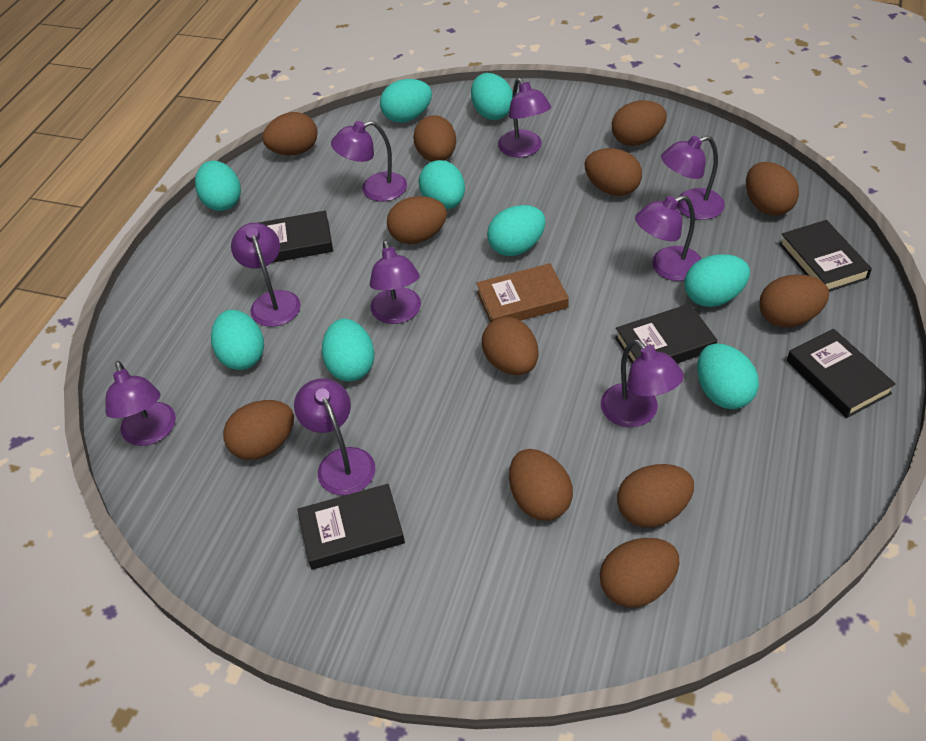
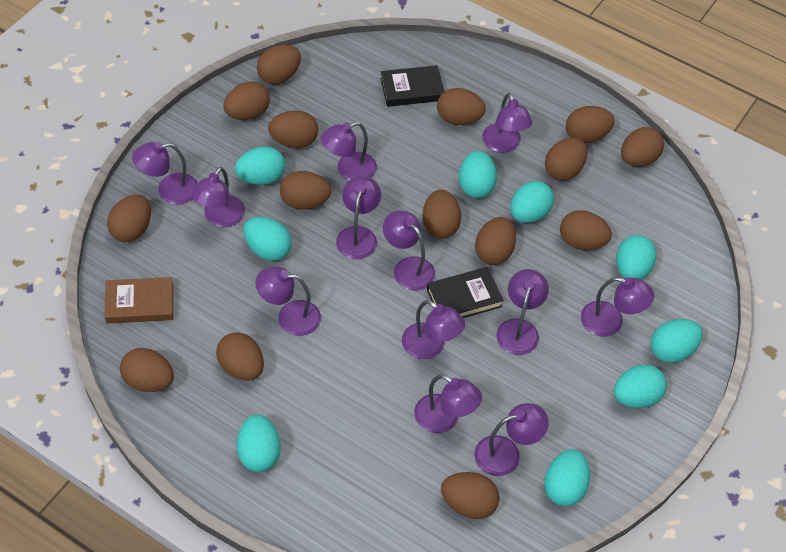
black book: [258,210,333,263] [297,484,405,570] [615,304,717,363] [779,220,872,292] [787,329,896,418] = 5 -> [380,65,445,107] [427,267,504,318] = 2
brown egg: [223,400,294,460] [262,112,317,155] [387,196,447,244] [413,115,456,162] [482,317,538,375] [509,449,573,521] [585,148,642,196] [600,538,679,607] [612,100,667,146] [617,464,694,528] [746,162,799,216] [759,274,829,328] = 12 -> [107,195,151,242] [120,348,174,392] [216,332,264,381] [224,81,270,120] [257,45,301,84] [268,110,318,148] [280,171,331,210] [422,190,461,238] [437,88,486,125] [441,472,500,519] [475,217,516,265] [545,138,588,181] [560,210,612,250] [566,106,615,143] [621,127,664,167] = 15
purple lamp: [105,361,176,446] [231,223,301,327] [294,378,375,495] [331,121,407,201] [370,240,421,324] [498,78,551,158] [601,339,684,427] [635,195,702,281] [661,136,725,220] = 9 -> [132,142,198,205] [191,167,245,227] [255,266,321,336] [321,122,377,181] [336,176,381,259] [383,211,435,291] [402,300,465,359] [414,374,482,433] [474,403,549,476] [482,93,532,153] [496,269,549,355] [581,277,654,337] = 12

